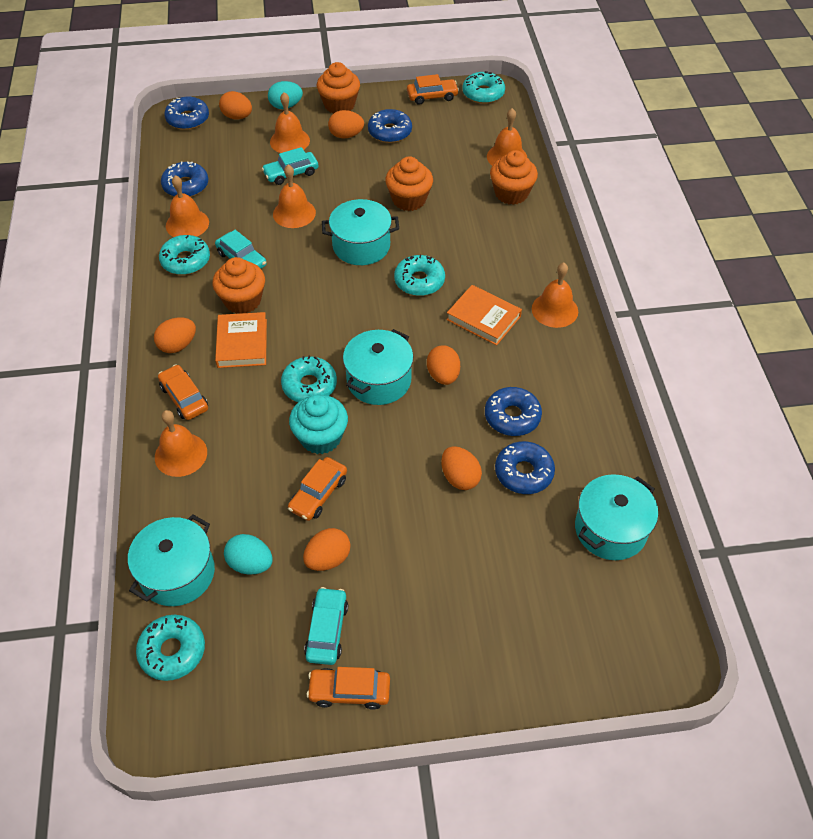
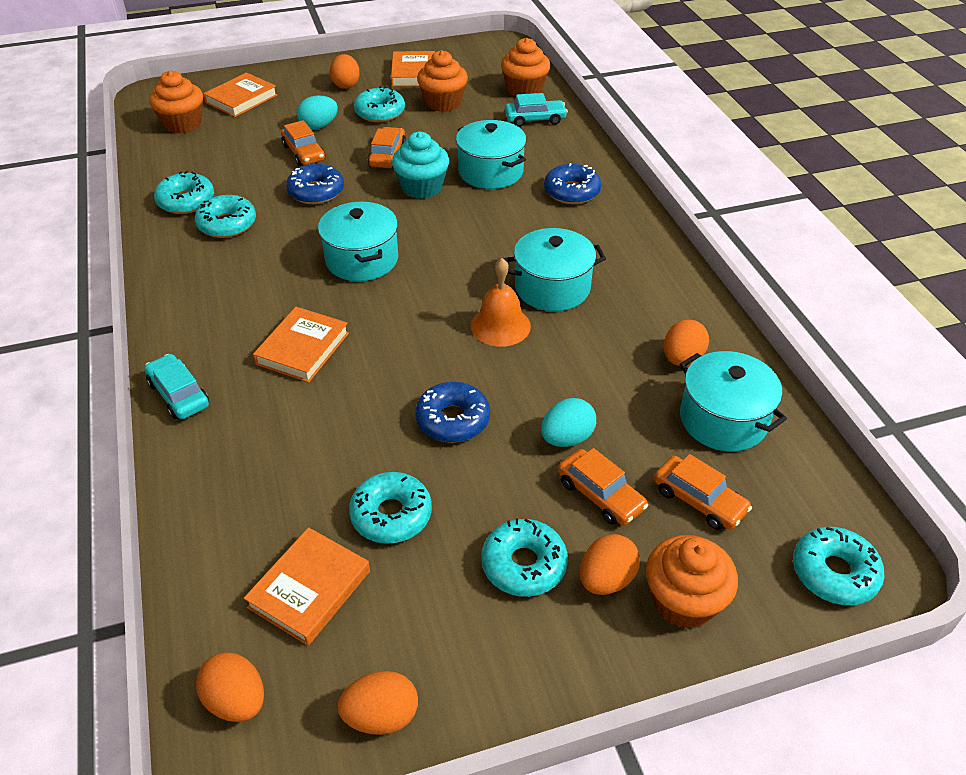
blue donut: [161,162,208,197] [164,97,209,130] [368,109,412,143] [485,387,542,436] [495,441,555,494] = 5 -> [286,164,344,204] [415,382,490,443] [544,163,601,204] = 3
orange bell: [155,410,207,477] [166,175,209,237] [270,92,310,153] [273,165,316,228] [487,108,527,165] [532,263,578,328] = 6 -> [471,258,531,347] = 1
orange book: [215,312,267,368] [446,285,522,346] = 2 -> [203,72,277,117] [244,527,370,646] [253,307,349,383] [391,51,435,87] = 4
orange egg: [154,317,196,353] [219,91,252,119] [303,528,350,571] [328,110,364,139] [427,345,460,385] [441,446,482,490] = 6 -> [196,652,264,722] [330,54,360,89] [337,671,418,735] [580,534,640,595] [664,320,709,366] = 5
turquoise car: [215,230,267,269] [262,147,319,185] [304,587,348,665] = 3 -> [144,354,209,419] [505,93,568,127] = 2
turquoise donut: [136,615,205,681] [159,235,210,275] [281,356,337,402] [394,255,445,296] [462,71,505,104] = 5 -> [154,171,214,214] [195,195,256,238] [349,472,432,544] [354,86,405,122] [481,519,568,597] [793,527,885,605] = 6

